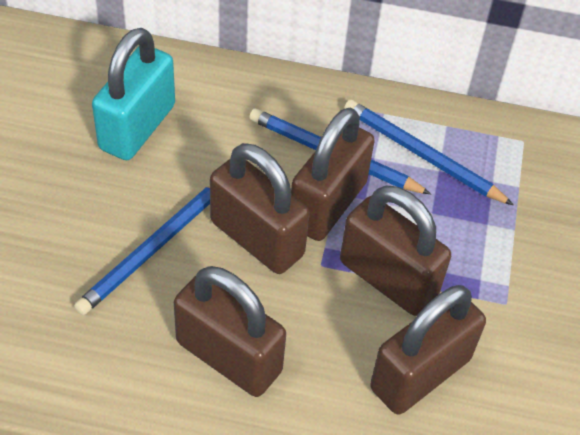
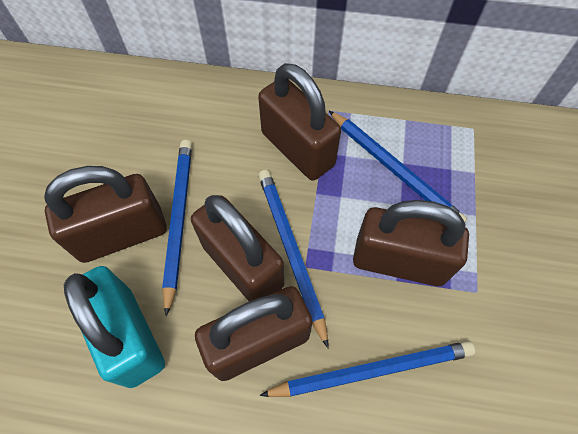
blue pencil: [74,186,210,315] [249,109,431,194] [344,100,514,205] = 3 -> [162,140,192,317] [258,170,329,349] [260,341,475,397] [329,111,467,222] = 4

